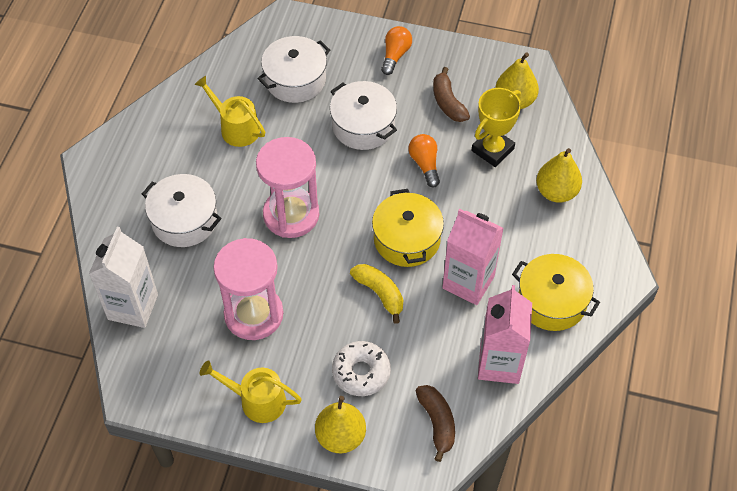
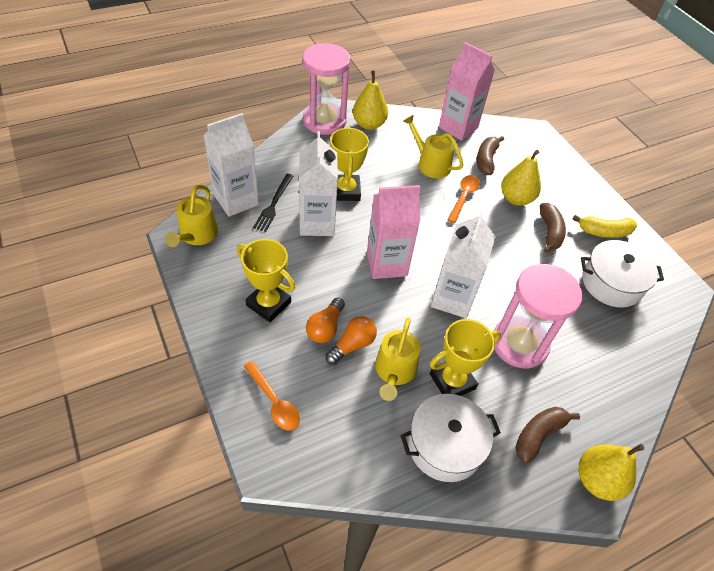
black fork: none = 0 -> [253,174,293,232] = 1
brown banana: [416,385,455,462] [433,67,470,122] = 2 -> [477,136,504,175] [515,407,580,463] [540,203,566,253] = 3
orange spoon: none = 0 -> [243,361,300,431] [447,175,480,223] = 2
white carton: [89,227,158,328] = 1 -> [203,113,259,217] [299,131,338,236] [431,210,496,318] = 3
white donut: [332,341,391,396] = 1 -> none = 0
white pot: [142,174,222,247] [257,36,330,103] [330,81,397,150] = 3 -> [400,394,501,482] [581,240,664,308] = 2
yellow pot: [372,189,444,267] [512,254,600,331] = 2 -> none = 0
yellow trophy: [471,88,521,167] = 1 -> [237,239,295,322] [330,127,369,201] [430,319,501,396] = 3
yellow watering can: [194,76,265,147] [199,360,302,423] = 2 -> [165,185,218,247] [375,317,421,401] [403,115,463,178] = 3

